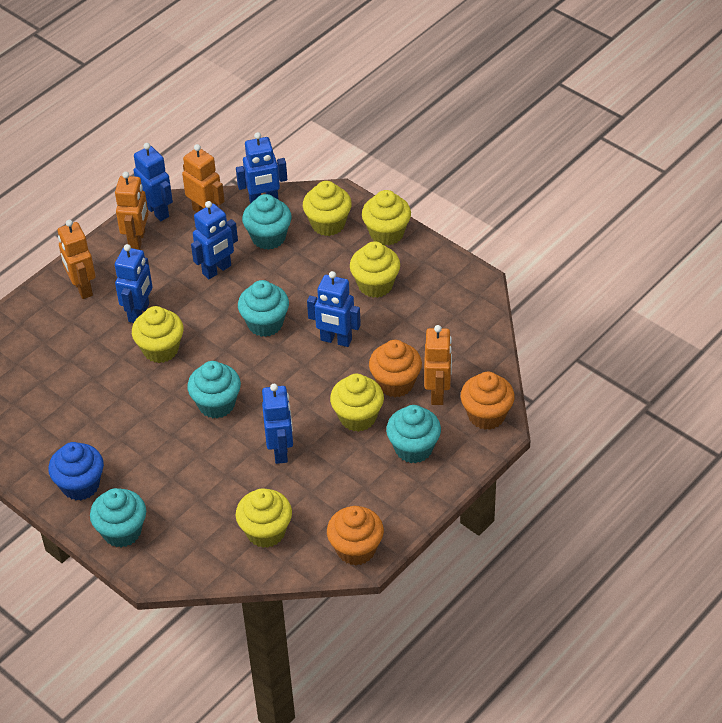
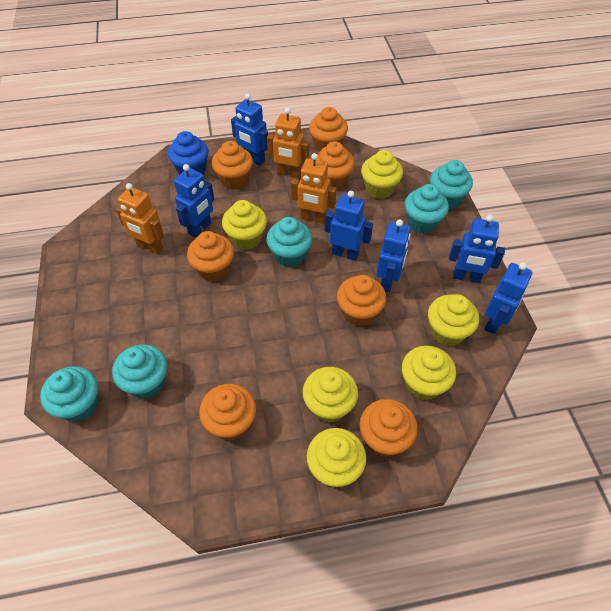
orange cupcake: [327,506,384,565] [369,340,422,397] [461,372,515,430] = 3 -> [187,231,234,282] [199,384,256,441] [212,141,253,190] [309,107,348,152] [316,141,355,190] [337,275,386,326] [360,399,418,457] = 7
orange robot: [58,220,96,299] [115,172,149,250] [182,144,225,212] [424,325,452,405] = 4 -> [116,183,164,254] [267,108,309,178] [291,153,337,224] = 3

